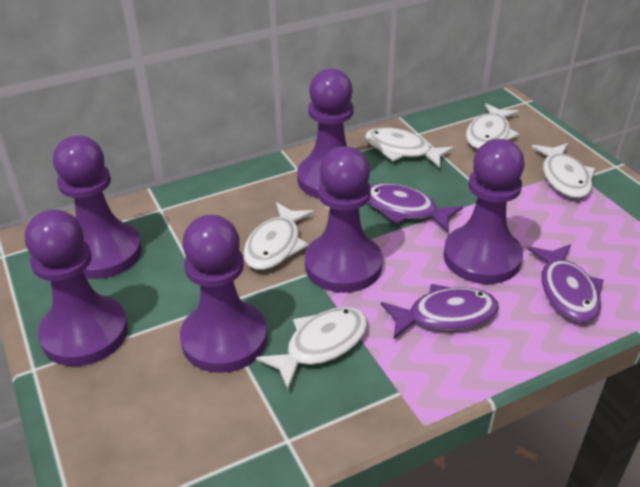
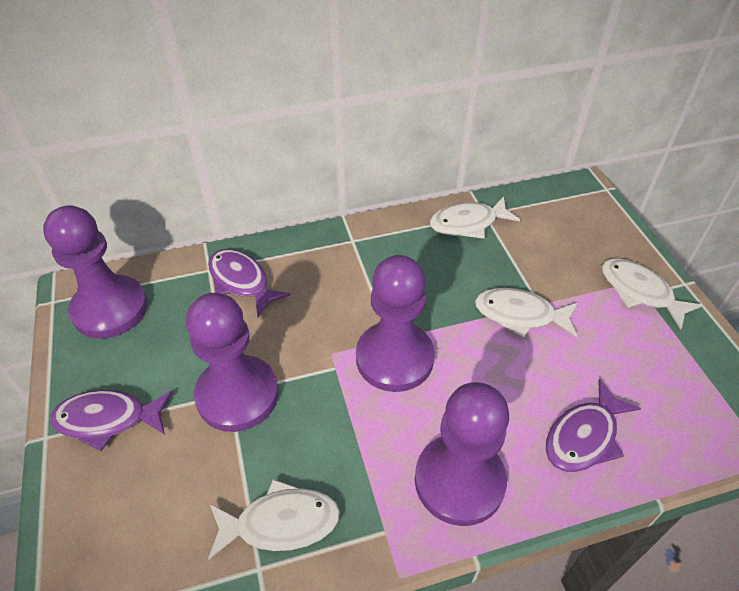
purple pawn: [25,209,128,366] [53,136,142,279] [180,215,267,373] [297,68,353,199] [305,146,383,293] [443,139,525,284] = 6 -> [43,205,148,339] [186,293,279,432] [356,255,435,392] [415,382,509,526] = 4
white fish: [243,202,314,270] [256,307,368,390] [365,127,454,168] [466,103,519,149] [532,143,595,198] = 5 -> [208,479,340,560] [430,197,520,239] [475,288,578,338] [602,258,703,330] = 4

